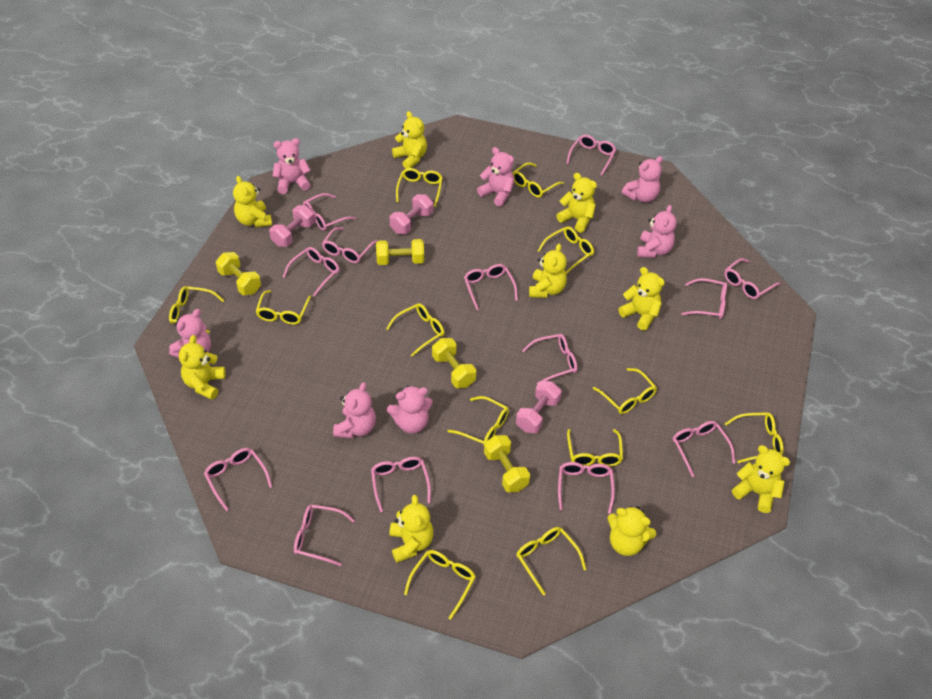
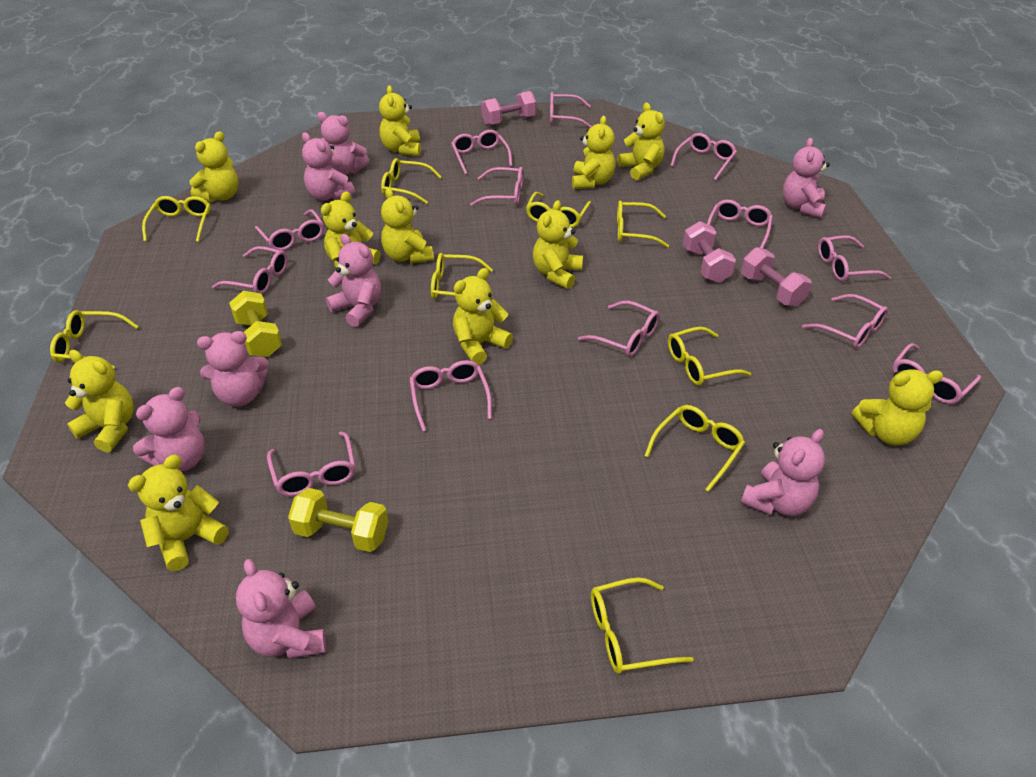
pink teddy bear: [169,309,211,358] [272,138,311,194] [333,382,376,438] [387,385,433,434] [477,147,514,207] [622,156,663,202] [637,205,676,258] = 7 -> [133,387,205,471] [197,331,269,407] [236,559,326,659] [302,132,355,200] [317,112,370,175] [326,234,381,327] [741,429,825,516] [783,138,830,218] = 8
yellow dumbbell: [216,252,261,295] [376,239,424,265] [432,338,476,388] [484,435,530,492] = 4 -> [229,291,282,357] [288,488,389,552] = 2
yellow glasses: [169,286,225,333] [256,290,311,325] [386,303,444,357] [396,168,443,207] [404,550,476,620] [448,396,509,445] [513,162,564,198] [516,527,586,595] [538,226,594,274] [567,429,623,466] [593,368,657,414] [725,412,784,463] = 12 -> [50,310,139,369] [142,196,211,242] [381,158,442,204] [431,253,493,299] [526,192,591,228] [591,578,694,674] [617,200,669,248] [644,405,745,492] [668,327,751,386] = 9
yellow teddy bear: [179,335,226,400] [233,176,272,227] [390,495,433,563] [392,111,427,169] [529,244,567,298] [556,173,597,233] [607,506,656,556] [618,267,665,331] [732,445,790,513] = 9 -> [65,350,134,452] [128,455,229,571] [189,131,238,202] [321,191,380,268] [379,85,421,156] [381,188,434,264] [453,268,513,365] [533,200,583,289] [572,116,615,189] [618,103,665,180] [852,369,943,445] = 11

